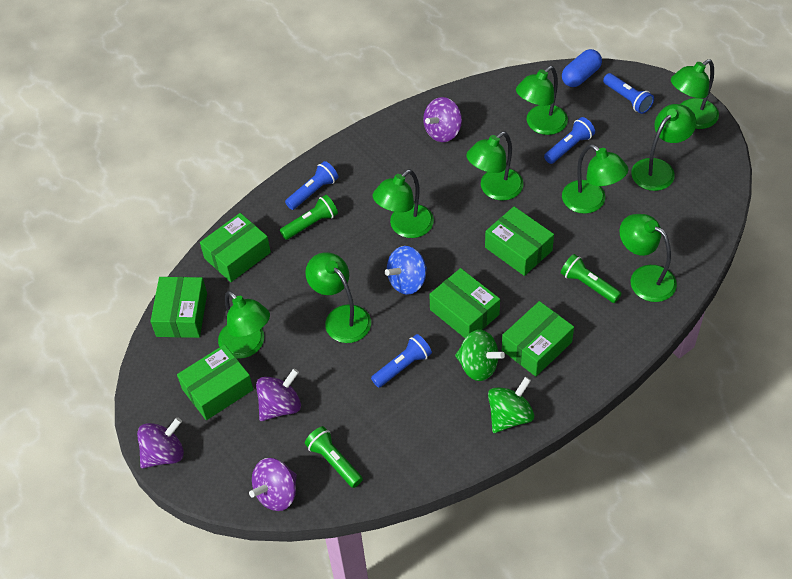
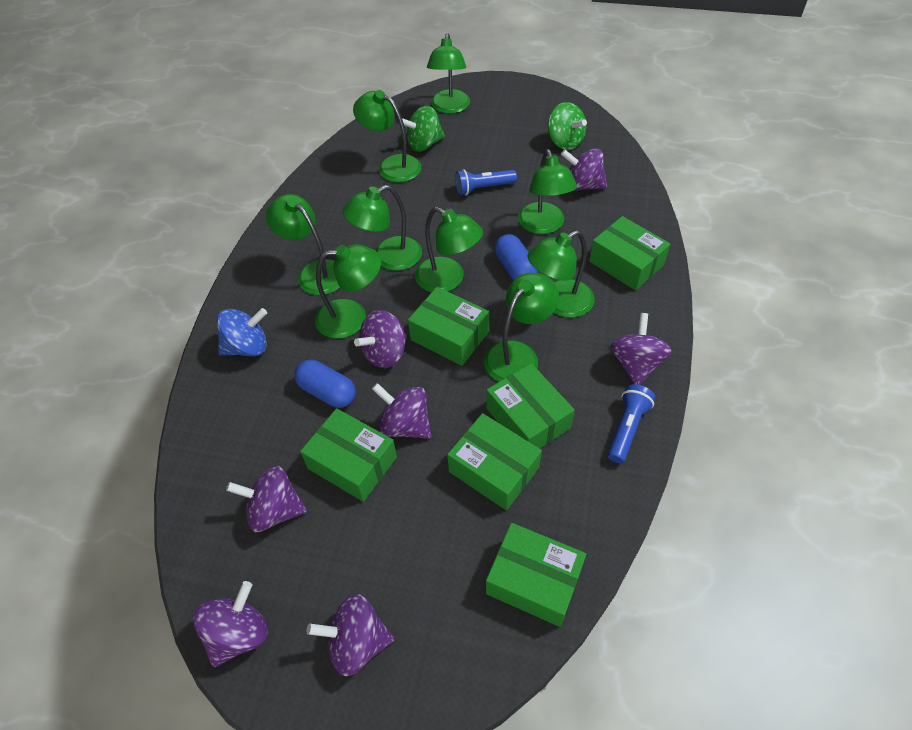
blue capsule: [562,49,602,87] = 1 -> [294,360,356,408] [494,234,538,280] = 2
blue flashlight: [285,161,338,210] [371,334,432,388] [544,117,595,164] [603,73,654,114] = 4 -> [455,169,517,195] [608,384,655,463] = 2
green flashlight: [280,195,338,240] [305,426,363,488] [561,254,622,303] = 3 -> none = 0
purple spinning top: [137,417,184,469] [249,458,297,511] [256,369,301,421] [423,97,462,142] = 4 -> [193,581,268,667] [226,466,307,532] [307,594,394,676] [354,310,407,368] [372,383,431,439] [561,148,607,191] [610,313,672,385] = 7

